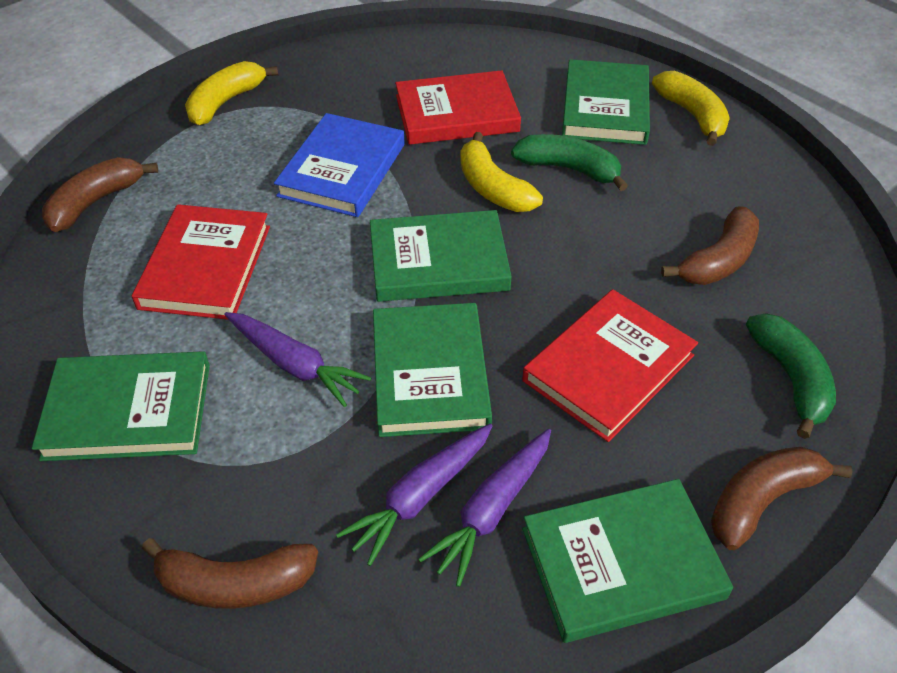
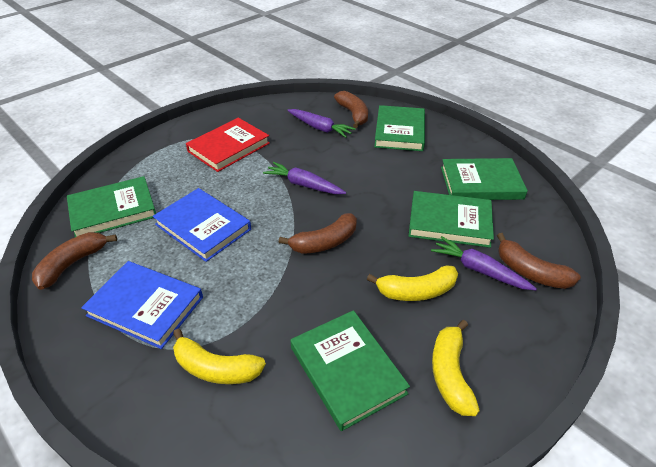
blue book: [274,113,405,217] = 1 -> [81,261,203,349] [153,188,251,262] = 2
green banana: [511,134,628,191] [746,313,836,439] = 2 -> none = 0
red book: [132,204,270,320] [395,70,521,145] [522,289,698,442] = 3 -> [186,118,270,172] = 1

